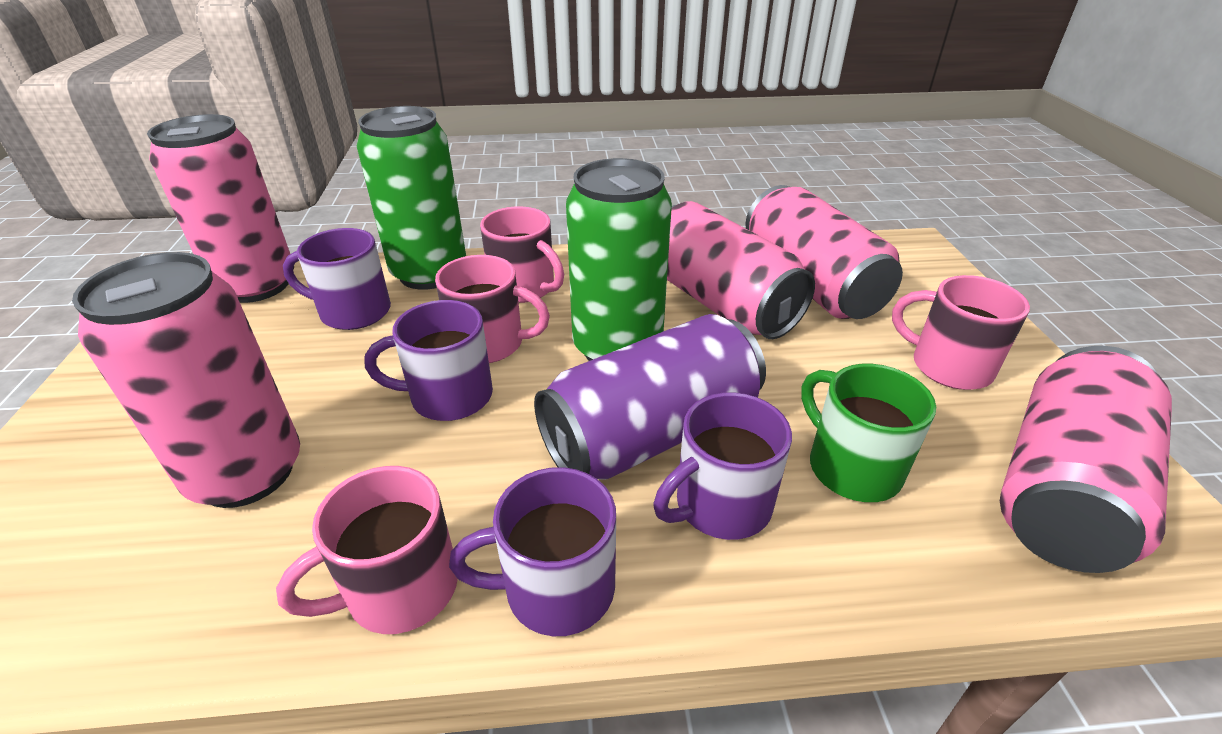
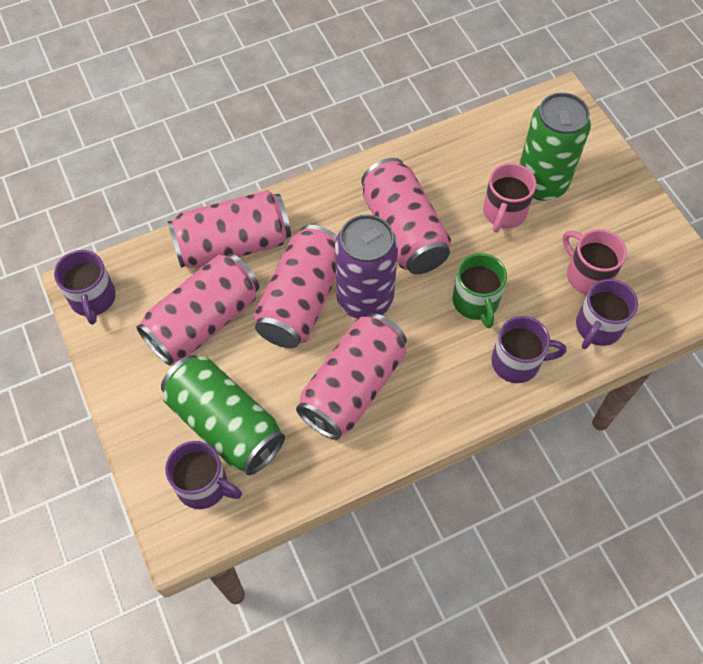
pink mug: [276,466,458,634] [435,255,550,363] [480,206,564,303] [892,275,1030,390] = 4 -> [483,163,536,233] [563,229,627,295] = 2

